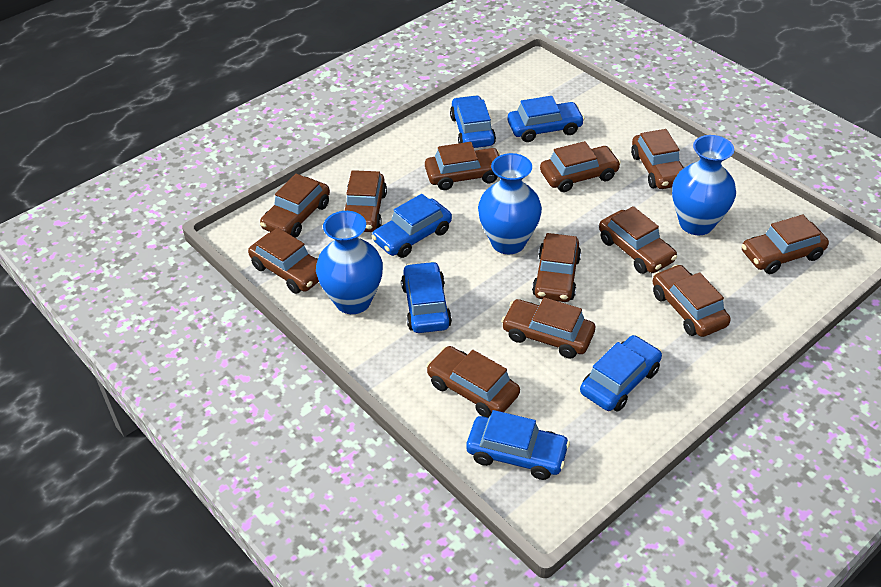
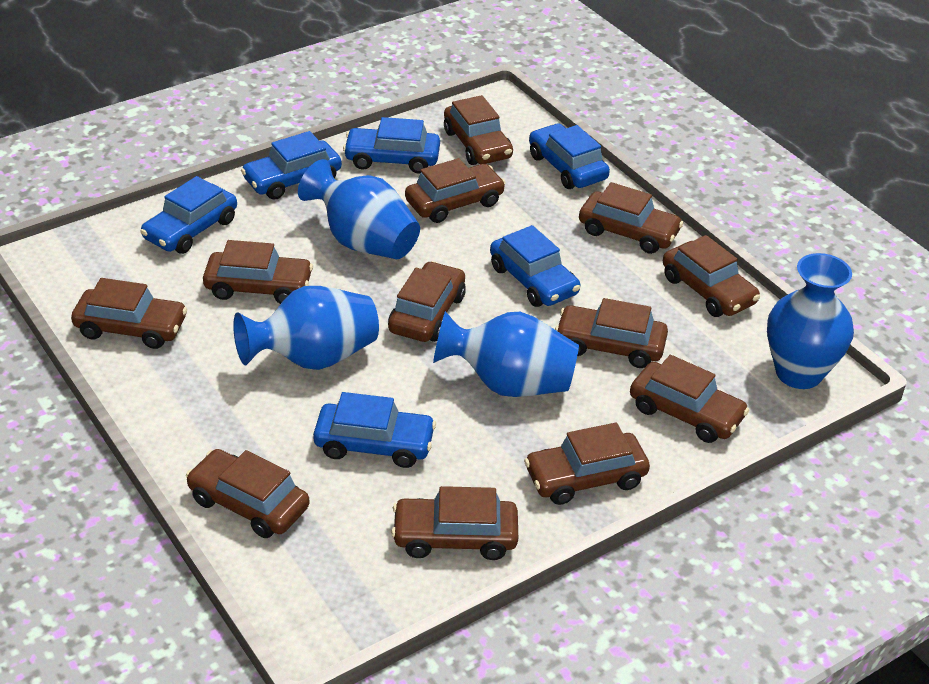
blue vase: [316,211,383,314] [478,153,542,254] [672,135,736,235] = 3 -> [233,286,379,370] [298,159,420,259] [433,311,579,397] [767,253,854,389] = 4

